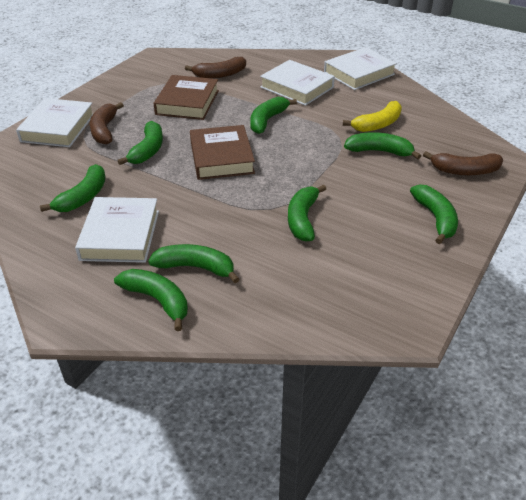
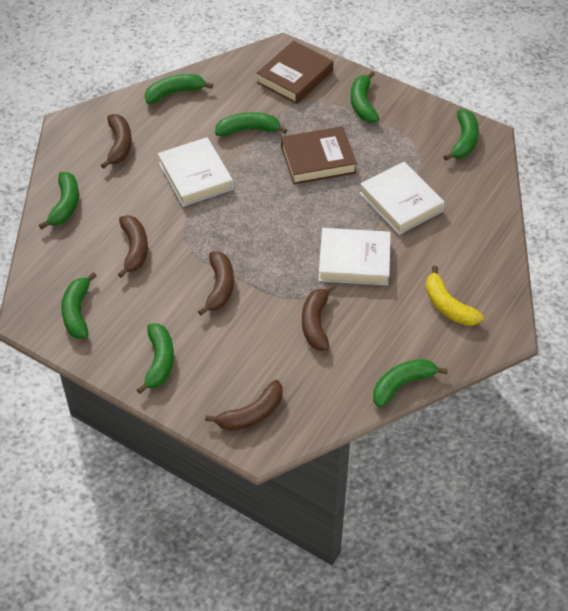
brown banana: [90,102,124,145] [185,57,246,79] [423,151,503,176] = 3 -> [101,114,132,169] [118,215,148,278] [198,252,234,315] [205,380,283,431] [302,284,335,351] = 5
white book: [16,98,93,147] [75,197,159,263] [260,60,335,106] [324,47,397,90] = 4 -> [158,137,233,207] [318,228,391,286] [360,162,445,235] = 3

